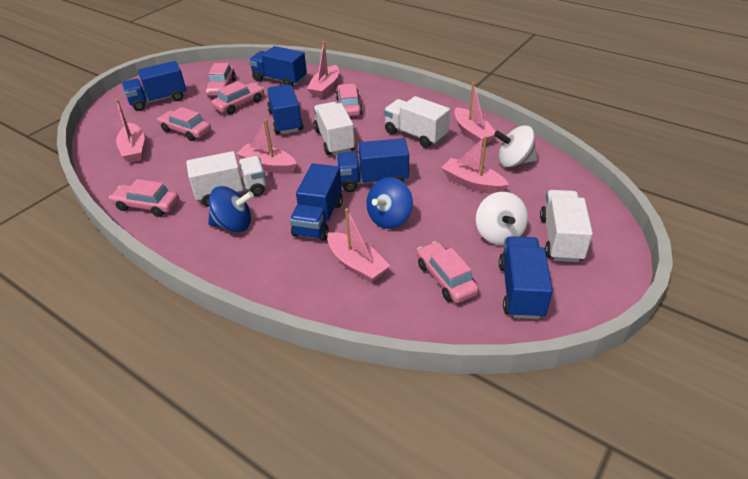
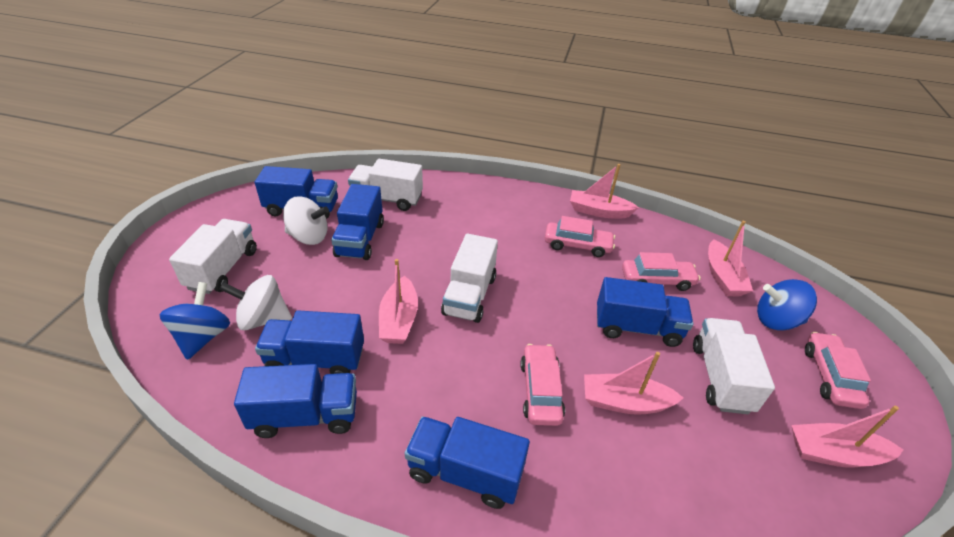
pink boat: [115,99,145,163] [236,119,297,174] [307,41,339,98] [327,208,390,283] [441,136,509,194] [454,82,496,144] = 6 -> [379,259,418,344] [570,164,639,218] [584,352,684,415] [708,221,753,296] [791,406,904,468] = 5
pink car: [109,179,179,217] [157,107,211,141] [205,63,236,96] [211,81,264,114] [336,83,363,117] [417,241,479,303] = 6 -> [520,344,565,426] [545,216,615,257] [622,252,700,291] [805,332,871,409] = 4

